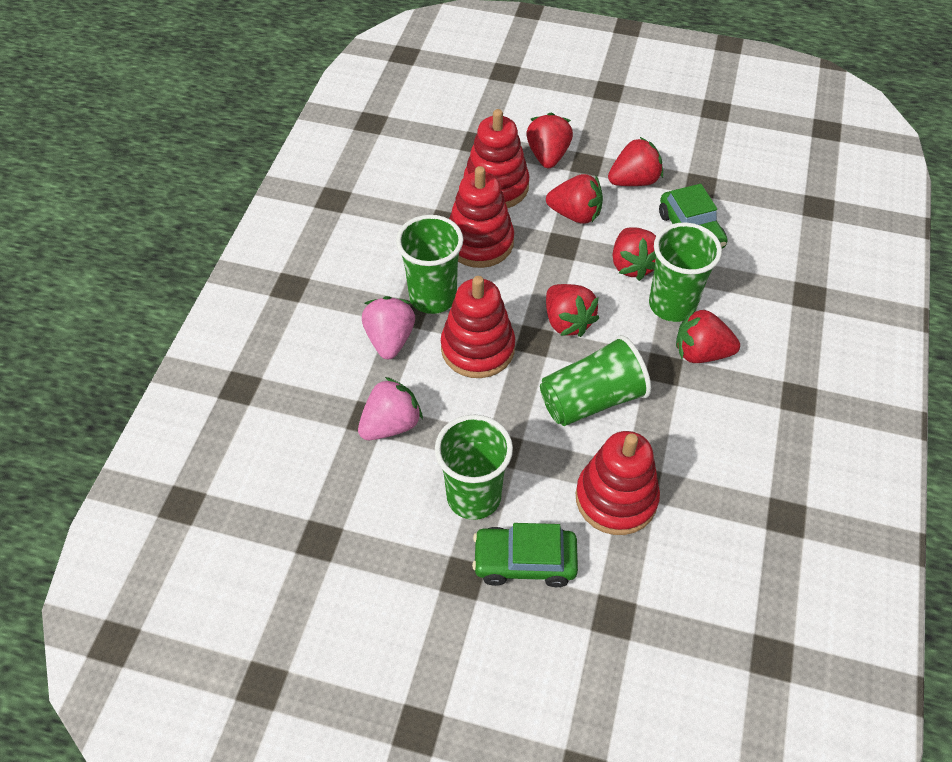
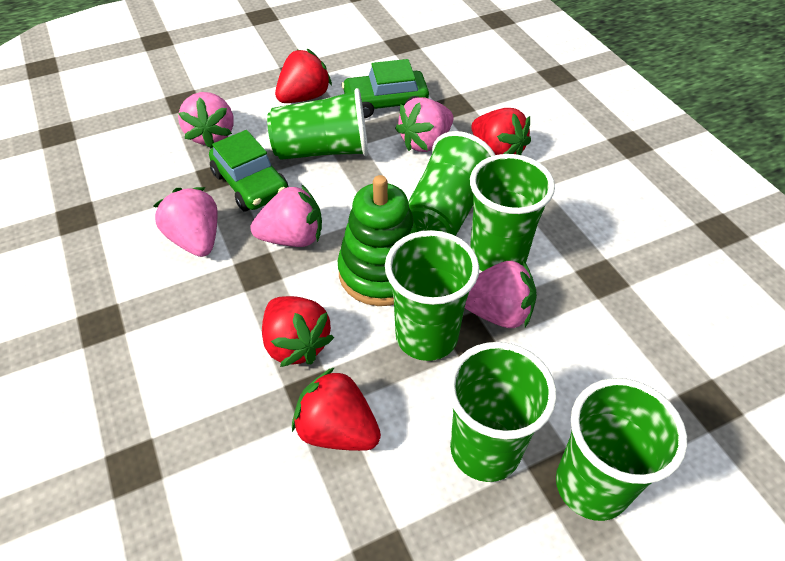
green cup: [396,215,463,314] [435,415,513,520] [540,335,651,426] [649,222,722,322] = 4 -> [267,88,368,160] [385,230,479,361] [408,131,495,236] [447,342,557,482] [470,154,555,271] [556,378,687,521] = 6
green stacking toy: none = 0 -> [338,175,417,306] = 1
pink strawberry: [358,377,423,440] [362,296,415,359] = 2 -> [153,187,218,257] [178,92,234,148] [251,184,322,247] [395,97,454,152] [465,261,537,328] = 5
red stacking toy: [441,276,515,378] [449,166,514,268] [463,109,529,208] [576,431,660,535] = 4 -> none = 0
red strawberry: [526,113,573,168] [546,174,603,223] [546,284,599,337] [608,137,663,186] [613,227,656,281] [676,308,740,363] = 6 -> [262,296,334,367] [275,49,332,103] [292,367,381,451] [471,108,531,155] = 4

